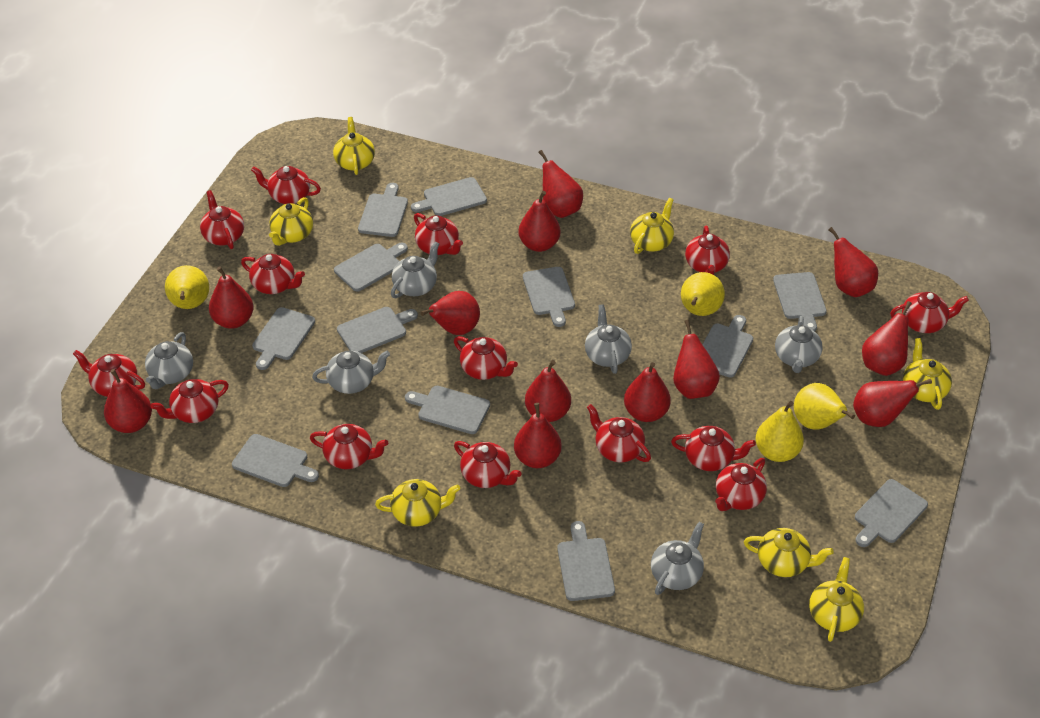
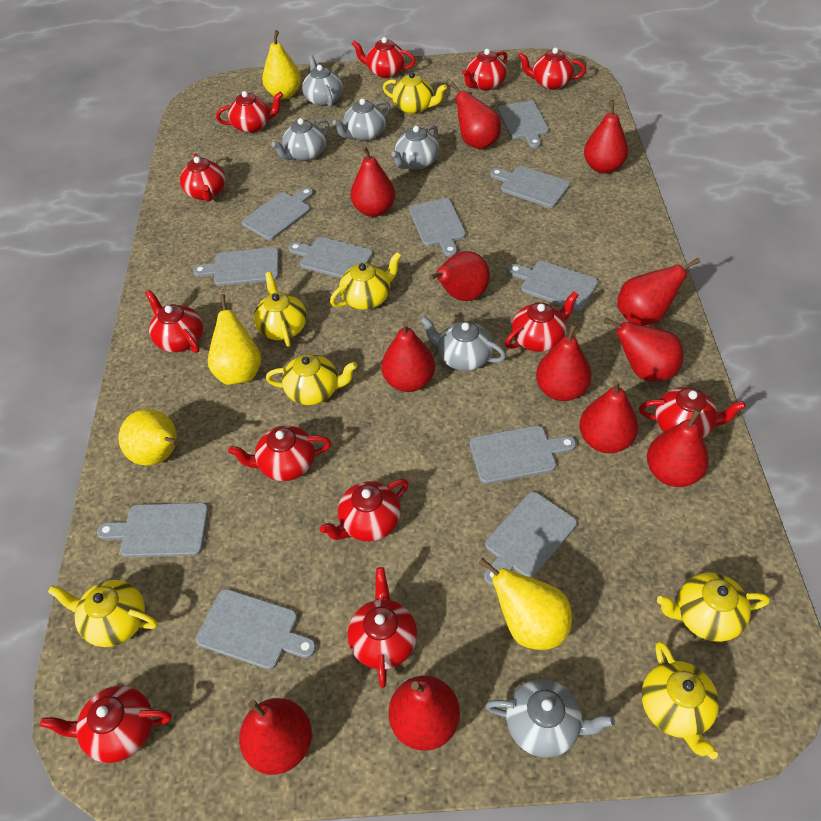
grey cutting board: [232,434,319,487] [252,307,315,370] [334,243,408,292] [337,307,418,353] [358,183,408,237] [405,386,490,434] [411,177,487,216] [523,267,575,327] [557,521,615,601] [702,315,753,378] [773,272,827,331] [855,479,928,547] = 12 -> [97,503,209,557] [193,247,279,286] [196,589,316,670] [242,188,314,240] [288,237,373,278] [409,198,466,257] [470,425,576,484] [484,492,577,586] [490,166,570,208] [498,101,549,148] [508,261,598,311] = 11
red teapot: [73,350,145,397] [151,379,229,423] [200,190,244,249] [241,254,305,294] [251,166,321,204] [310,424,388,469] [414,213,463,255] [454,336,518,380] [454,441,522,488] [587,404,651,462] [671,426,756,471] [685,226,730,275] [715,458,767,511] [890,292,969,333] = 14 -> [40,686,172,763] [145,290,203,353] [180,153,226,202] [216,91,283,133] [228,425,331,481] [319,479,409,541] [348,567,417,688] [352,37,415,78] [462,49,507,91] [505,291,579,352] [518,47,586,90] [639,387,746,438] = 12

